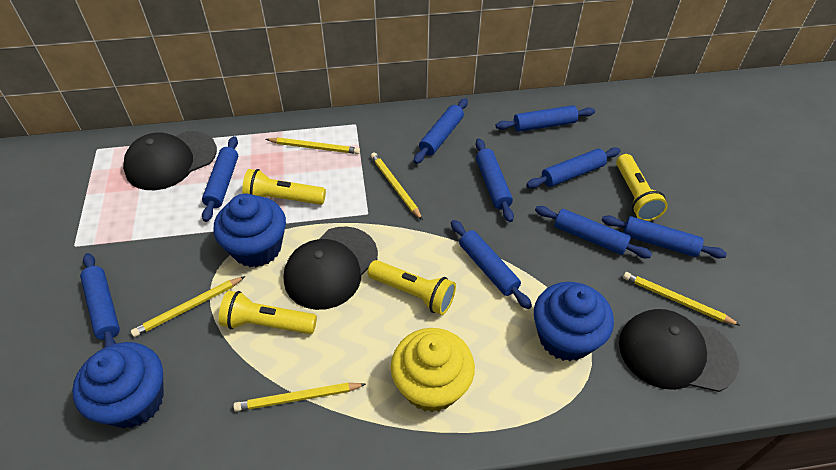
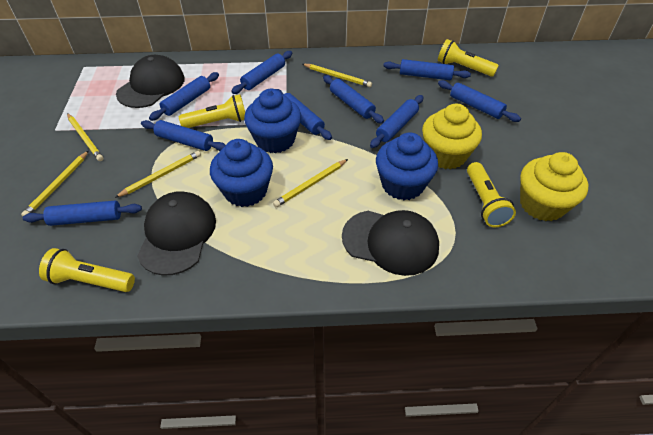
yellow cupcake: [391,328,475,412] = 1 -> [422,103,482,169] [520,152,588,221] = 2

